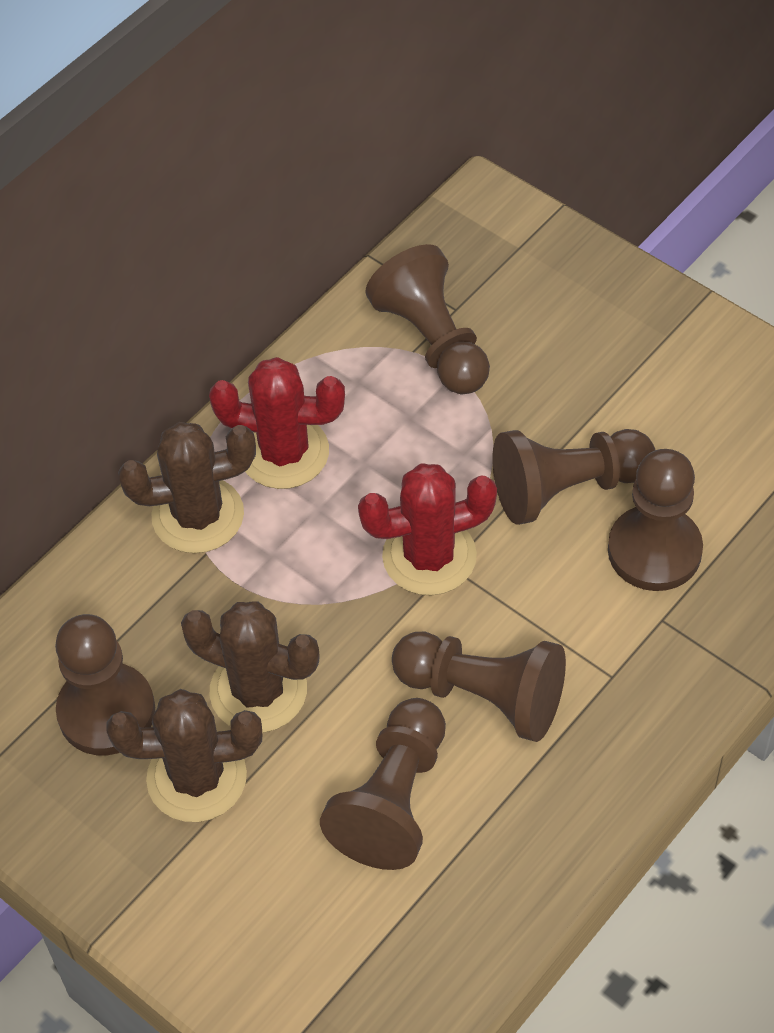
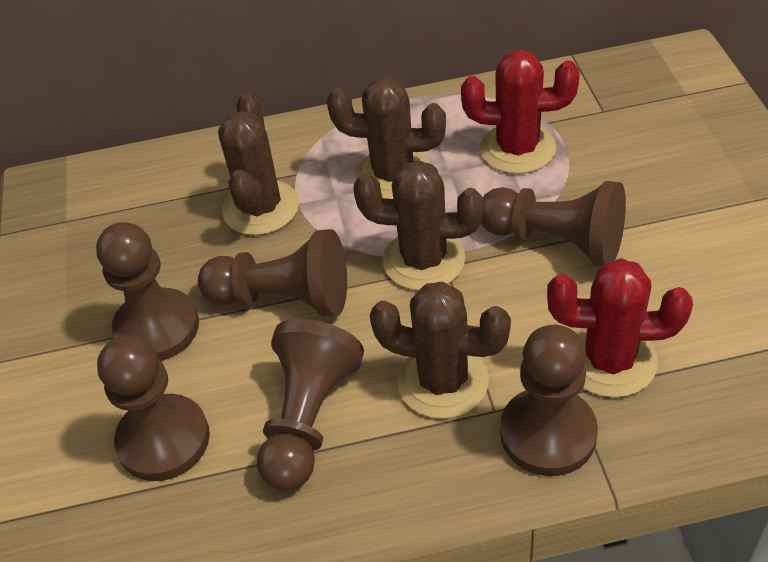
brown cactus: [106,689,262,822] [118,422,256,553] [181,601,320,733] = 3 -> [218,92,299,235] [327,76,446,199] [353,160,483,290] [370,281,511,419] = 4

